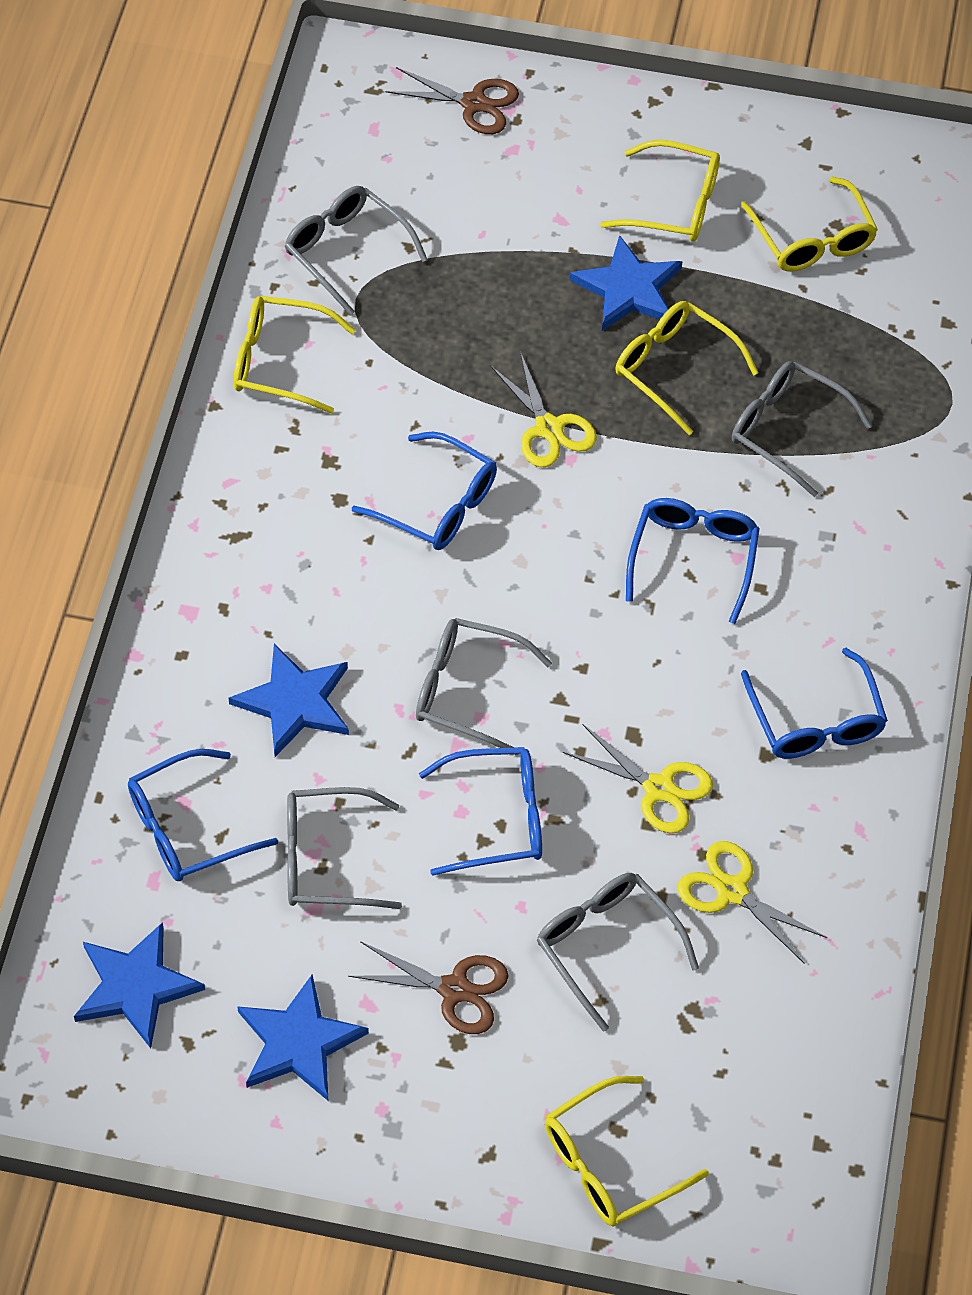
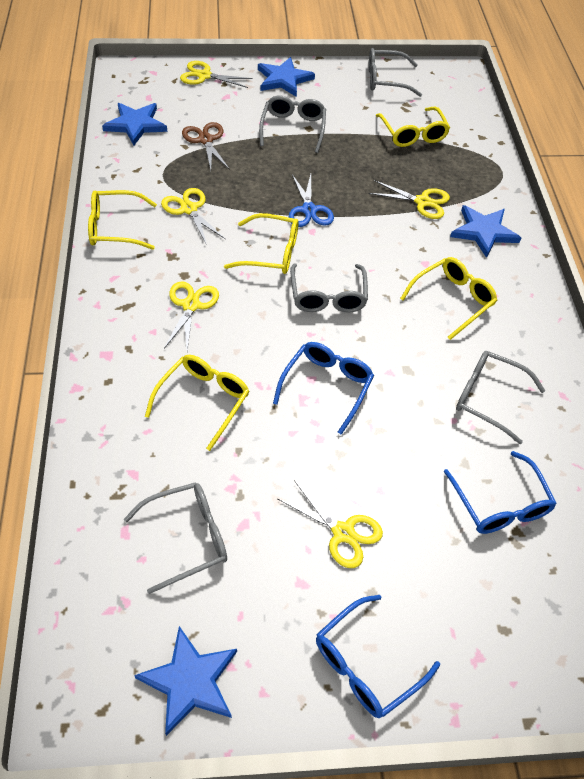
blue glasses: [128,749,278,881] [352,432,497,550] [419,747,542,876] [626,498,760,624] [741,648,888,759] = 5 -> [273,342,374,435] [316,595,440,718] [444,451,557,534] = 3
blue scissors: none = 0 -> [289,174,334,227] = 1
brown scissors: [348,941,508,1034] [385,67,519,134] = 2 -> [182,122,230,170] = 1
yellow scissors: [490,351,597,467] [563,724,713,833] [677,841,827,964] = 3 -> [161,188,225,245] [164,281,219,350] [180,61,253,88] [278,480,383,568] [368,180,450,219] = 5

